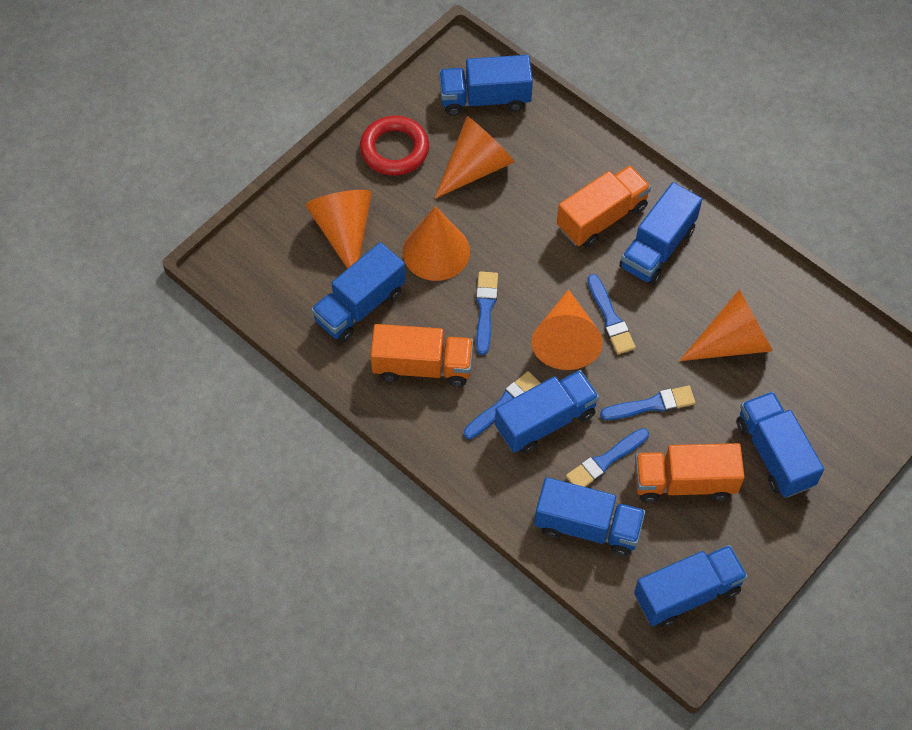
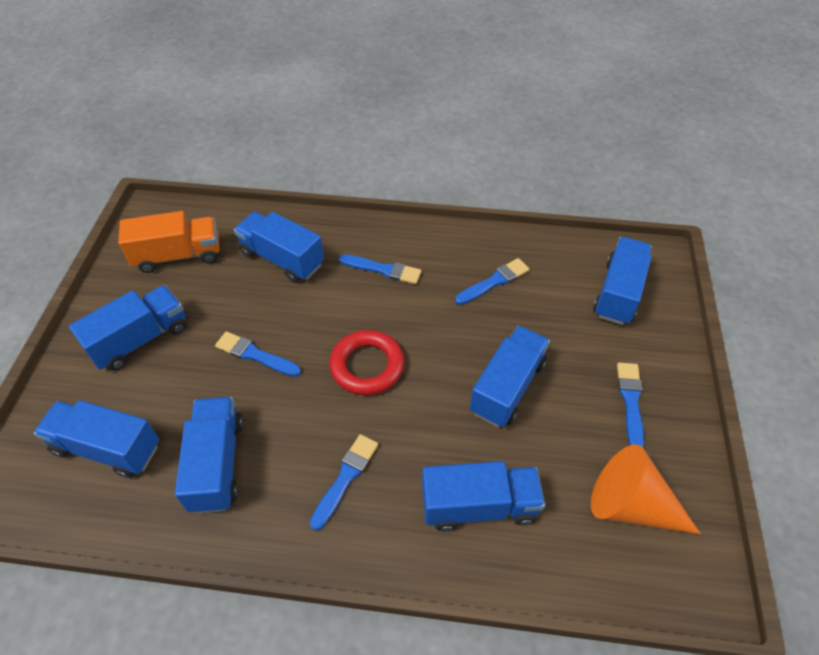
orange cone: [305,190,372,269] [403,206,470,281] [435,116,515,199] [531,289,603,370] [679,289,773,361] = 5 -> [591,444,701,535] = 1
orange truck: [370,324,473,387] [557,165,651,247] [634,443,744,503] = 3 -> [118,211,219,273] = 1

